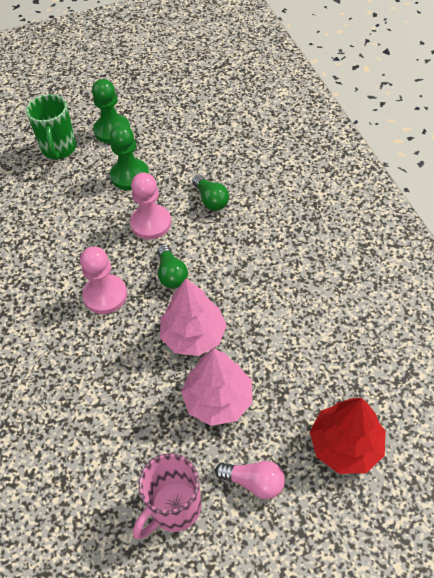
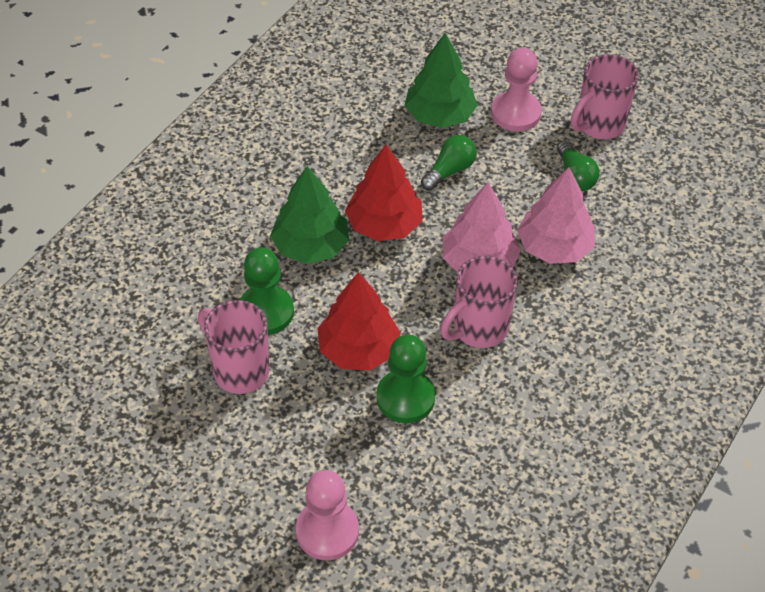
green mug: [26,94,77,160] = 1 -> none = 0
green tree: none = 0 -> [270,166,349,264] [405,33,477,128] = 2
pink light bulb: [215,461,285,499] = 1 -> none = 0
pink mug: [133,453,201,539] = 1 -> [198,300,269,394] [440,256,518,348] [571,54,639,139] = 3
red tree: [310,398,386,474] = 1 -> [317,272,401,370] [345,144,422,241] = 2

